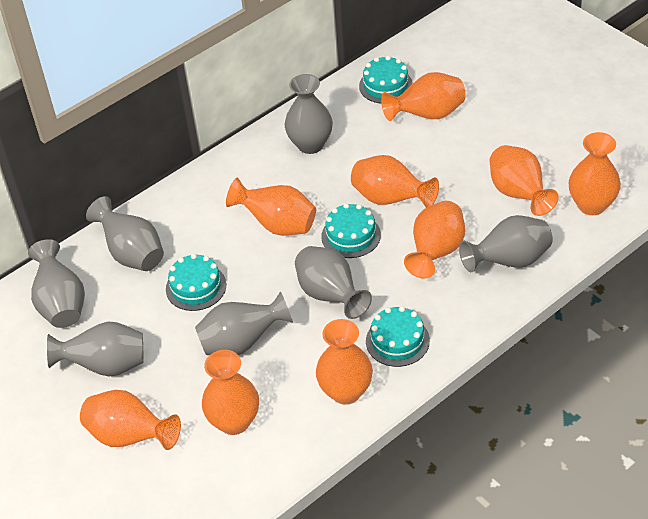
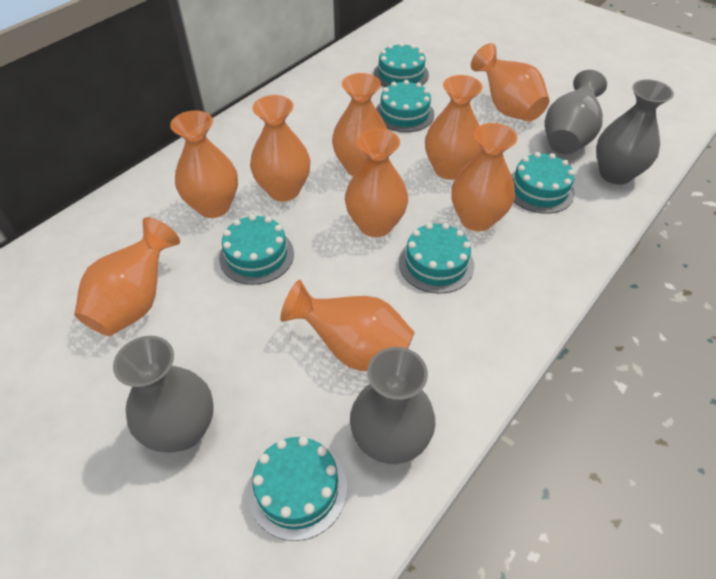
grey vase: [28,239,85,328] [47,321,143,377] [86,196,164,271] [195,291,293,355] [285,74,333,154] [295,246,372,319] [459,215,553,272] = 7 -> [113,336,214,453] [350,347,435,464] [545,70,607,154] [596,79,674,185] = 4
turquoise cake: [166,254,226,311] [321,203,381,258] [359,56,413,104] [366,306,430,367] = 4 -> [219,214,294,285] [248,436,347,541] [374,42,429,87] [376,80,434,132] [399,223,474,294] [511,152,575,214] = 6

